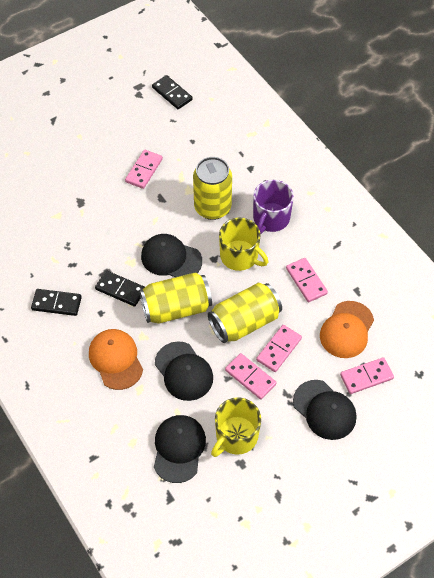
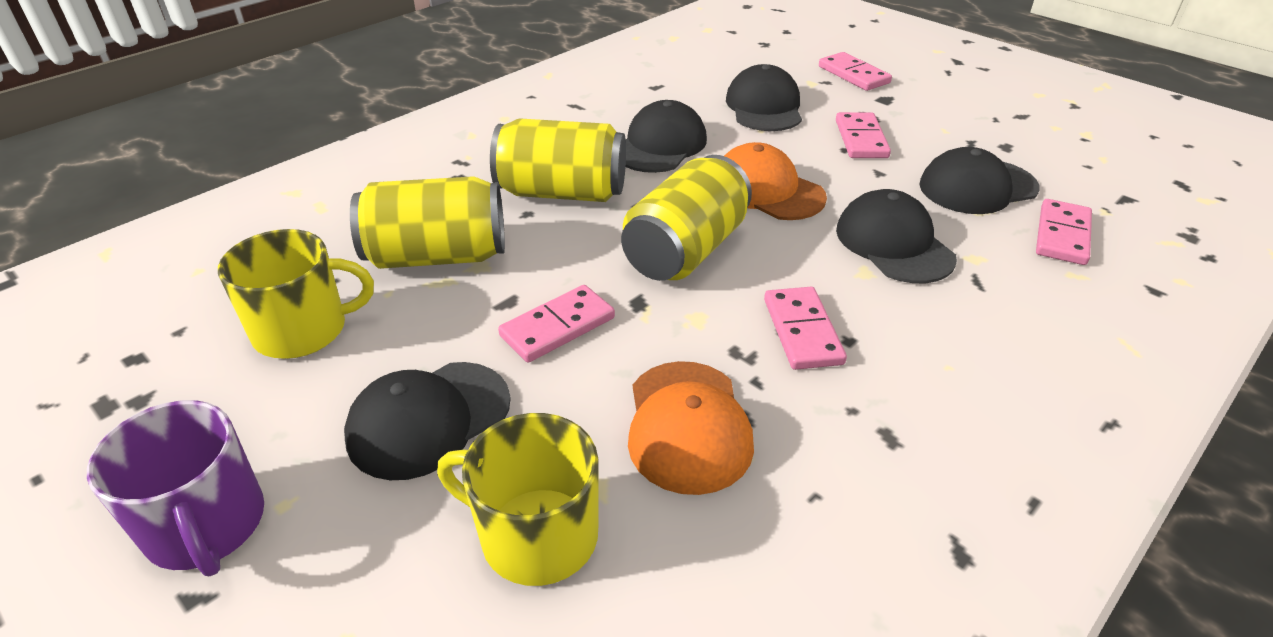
black cap: [141,234,202,277] [154,415,206,483] [155,341,213,401] [293,380,356,440] = 4 -> [344,362,511,480] [626,100,707,173] [726,64,802,131] [836,189,957,283] [920,147,1039,214] = 5
black domino: [31,289,82,316] [95,270,145,307] [152,75,193,109] = 3 -> none = 0

